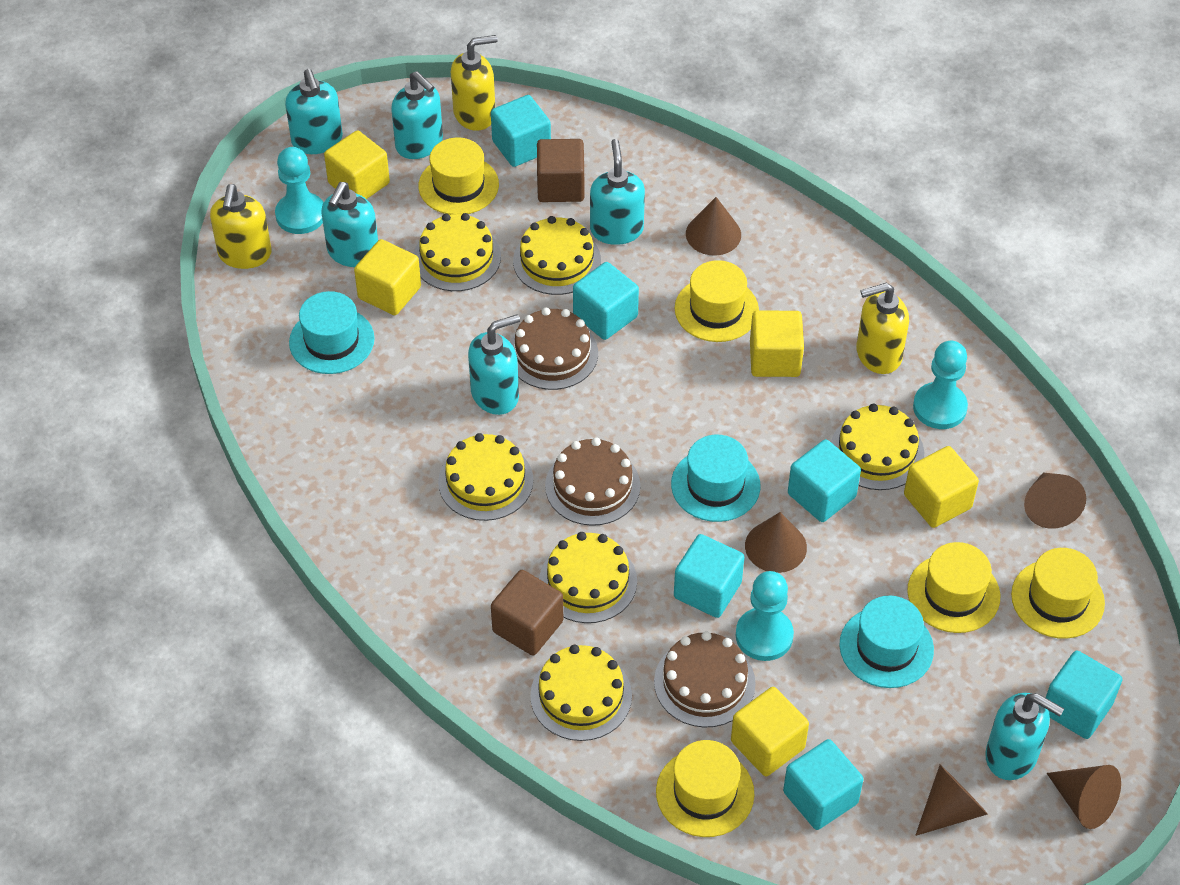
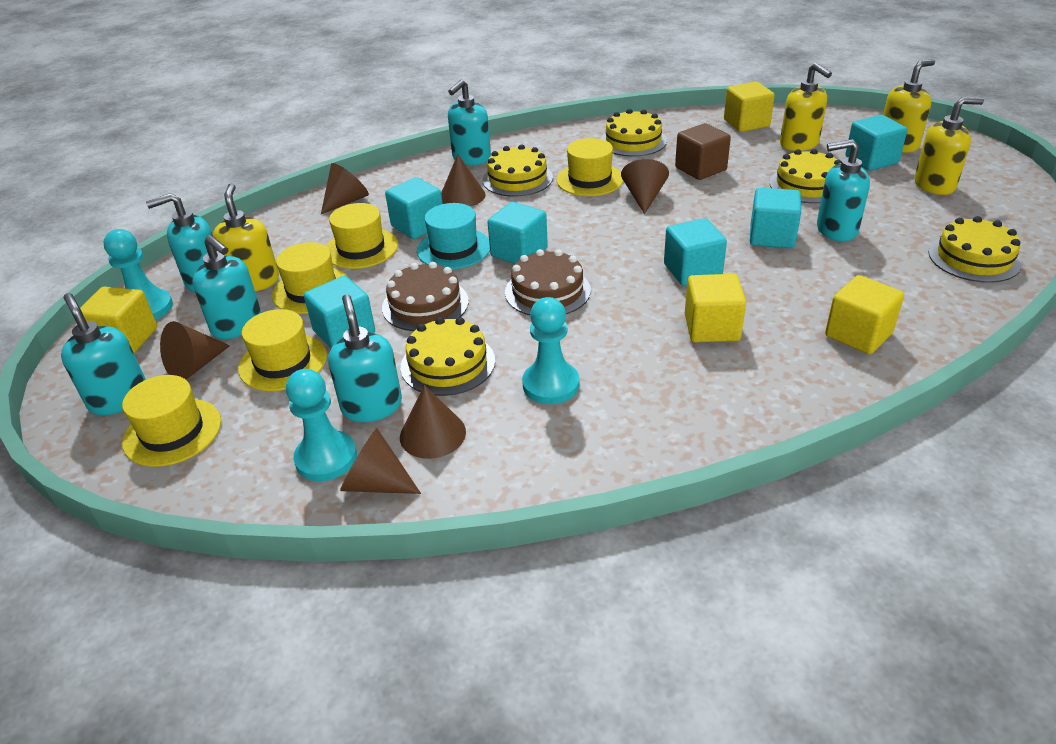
brown cake: [510,307,598,390] [545,437,640,526] [654,631,756,728] = 3 -> [382,262,469,331] [505,249,591,315] = 2
brown cone: [686,197,741,256] [745,512,807,573] [915,765,988,836] [1024,473,1086,529] [1047,765,1121,829] = 5 -> [160,321,230,380] [321,163,369,214] [340,428,421,494] [400,385,466,459] [441,154,486,207] [621,159,669,214] = 6
brown cube: [491,570,563,655] [537,139,584,202] = 2 -> [675,123,731,180] = 1
turquoise hat: [289,291,375,374] [671,435,760,522] [839,596,934,688] = 3 -> [417,203,490,269] = 1
yellow cake: [413,213,501,291] [438,433,533,521] [513,216,601,295] [530,645,632,741] [539,532,637,623] [831,404,924,490] = 6 -> [401,317,495,396] [482,144,553,197] [600,109,667,157] [769,149,842,203] [929,216,1022,283] = 5
yellow cube: [324,130,390,199] [354,239,421,315] [731,687,809,776] [750,310,804,377] [904,446,979,528] = 5 -> [80,287,157,353] [685,274,746,342] [724,81,775,132] [825,275,904,354] = 4
yellow soap dispenser: [210,184,272,269] [451,35,498,131] [856,283,909,374] = 3 -> [213,183,279,291] [780,63,832,151] [883,59,935,152] [914,97,984,195] = 4

